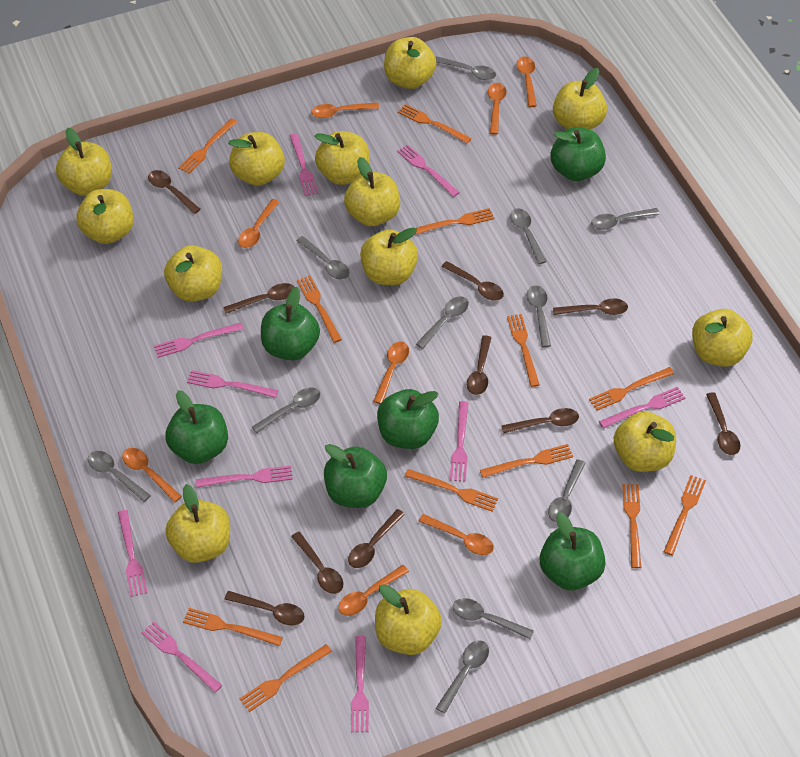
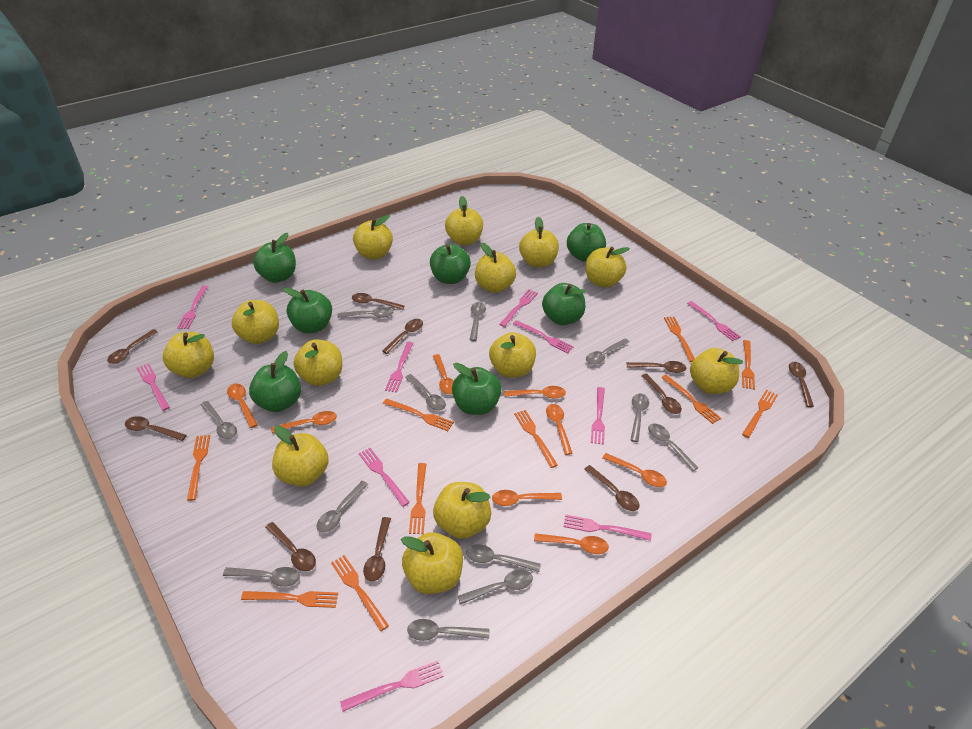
green apple: [165,390,228,464] [261,287,320,361] [324,444,387,508] [377,389,439,449] [540,512,606,591] [551,128,606,181] = 6 -> [249,351,301,412] [253,233,296,283] [284,288,332,333] [430,244,471,284] [452,363,502,415] [542,283,586,325] [567,223,606,262] = 7
grey spoon: [88,451,151,502] [252,388,320,433] [297,236,349,280] [416,296,469,349] [435,56,496,80] [436,640,489,714] [453,598,534,639] [510,208,547,264] [527,286,551,347] [548,459,585,523] [591,208,660,230] = 11 -> [200,401,237,439] [223,567,300,587] [317,481,368,533] [338,307,393,318] [405,374,446,411] [407,619,489,641] [458,569,533,605] [466,544,541,572] [470,302,486,341] [586,339,629,365] [631,394,649,442] [648,424,698,471] = 12
orange fork: [178,118,237,174] [183,608,283,646] [240,644,332,712] [297,276,342,343] [398,104,472,144] [405,469,498,512] [414,208,494,235] [480,444,573,478] [507,314,540,387] [589,367,674,411] [622,484,641,568] [664,475,706,555] = 12 -> [187,435,210,501] [241,591,338,608] [331,555,389,631] [383,398,454,431] [409,463,427,534] [514,410,558,468] [661,375,721,424] [664,317,695,362] [742,340,755,390] [742,390,778,438] = 10

